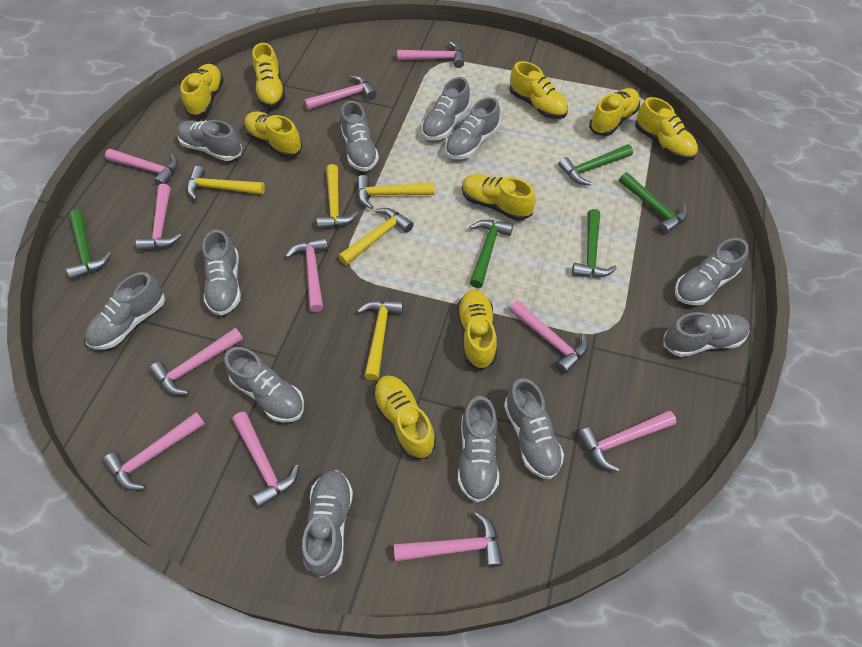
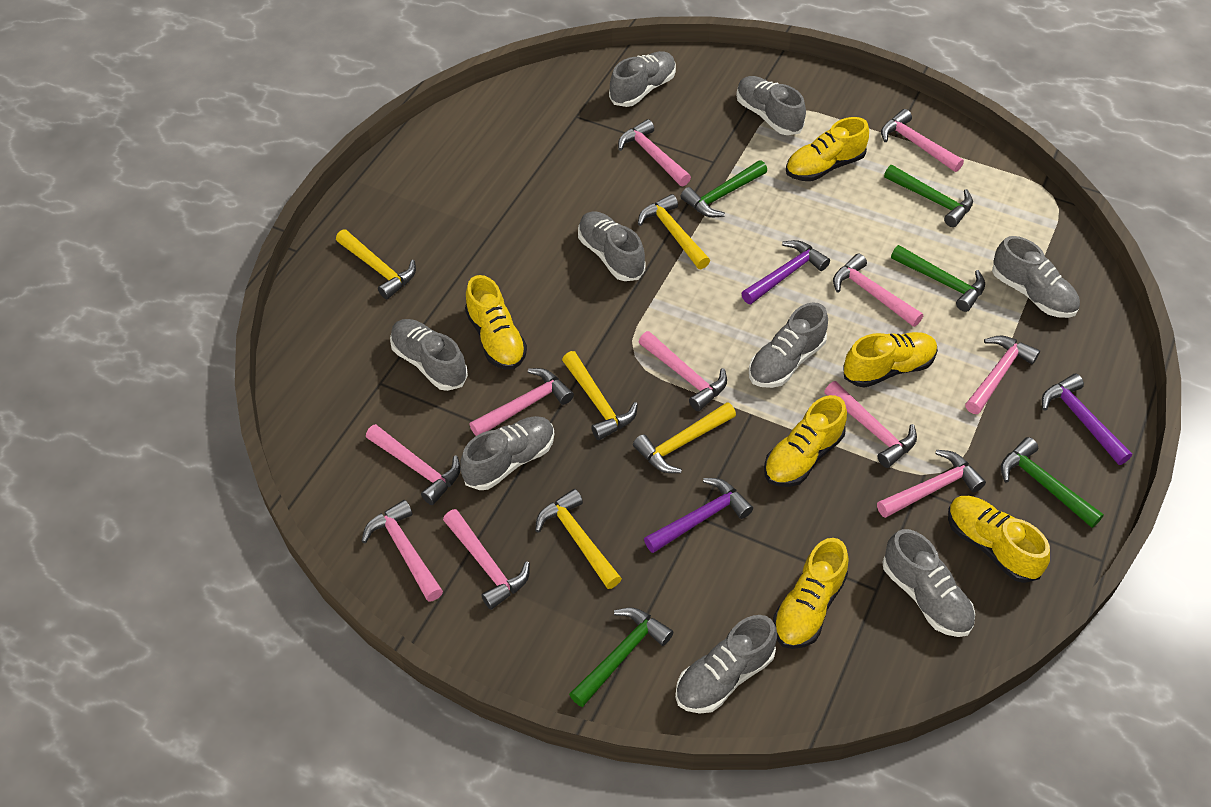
grey shoe: [85,272,165,349] [177,120,242,161] [202,229,241,316] [224,347,304,423] [302,470,353,578] [341,101,379,172] [421,77,470,140] [445,97,500,159] [458,396,499,503] [504,378,564,479] [663,312,750,357] [675,238,749,305] = 12 -> [390,319,468,391] [460,416,554,490] [578,211,646,281] [609,51,676,107] [675,615,777,713] [736,76,806,135] [749,303,828,388] [882,529,975,637] [992,236,1080,318] = 9
purple hammer: none = 0 -> [644,478,753,553] [741,240,830,304] [1042,374,1132,465] = 3
yellow shoe: [180,64,224,117] [244,111,302,158] [252,43,286,108] [373,375,436,459] [457,289,497,370] [462,174,536,221] [509,61,568,119] [589,88,640,136] [635,97,698,160] = 9 -> [465,275,527,370] [764,395,847,487] [773,538,848,649] [786,117,869,181] [843,332,938,388] [948,496,1050,583] = 6

